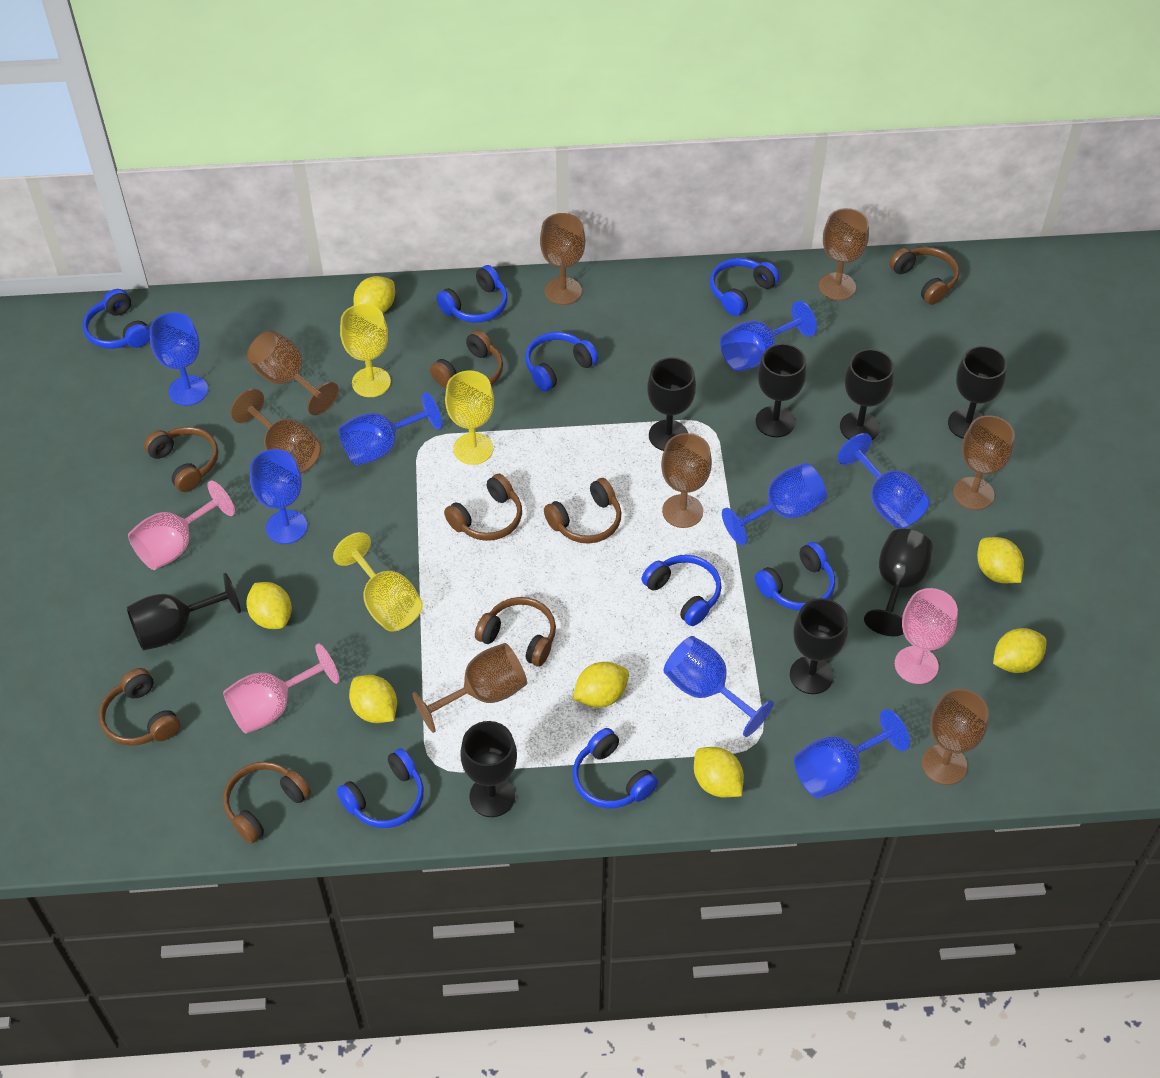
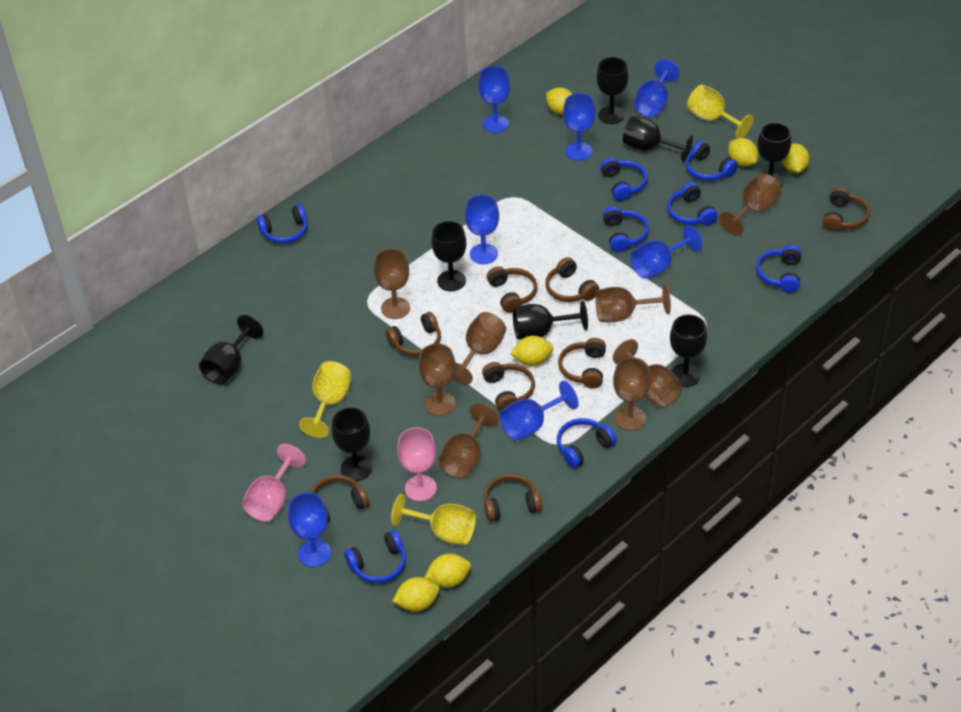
blue goblet: [149,312,208,406] [250,449,307,544] [339,392,443,466] [663,636,774,737] [720,301,817,372] [722,463,827,546] [794,709,910,798] [837,433,930,529] = 8 -> [288,492,331,567] [465,195,499,264] [478,66,510,133] [500,381,579,441] [563,93,596,161] [630,225,702,279] [634,59,680,117] = 7
pink goblet: [128,480,235,570] [223,644,339,733] [895,588,958,684] = 3 -> [242,444,306,522] [397,427,437,501] = 2
yellow lemon: [246,582,292,629] [349,675,397,723] [353,276,395,313] [572,662,629,707] [694,747,744,797] [977,537,1024,583] [993,628,1047,673] = 7 -> [392,577,440,612] [424,554,471,588] [511,336,553,366] [546,87,572,115] [728,138,758,167] [782,143,809,173] = 6

